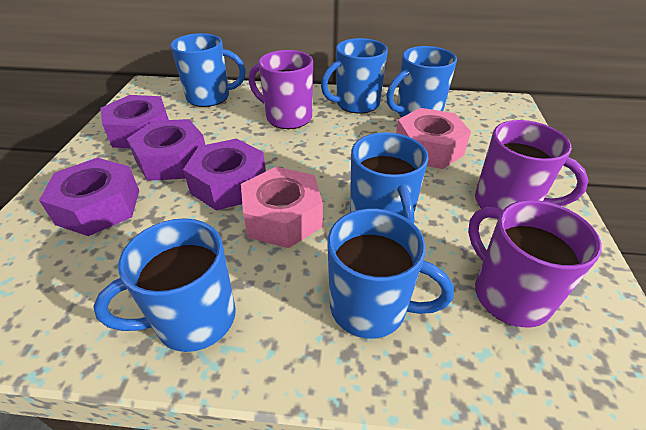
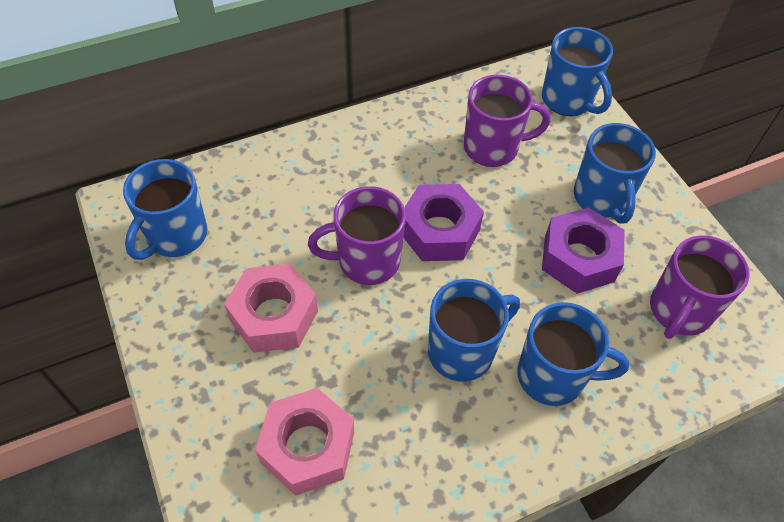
blue mug: [93,218,236,352] [170,33,246,107] [321,38,388,114] [327,209,454,339] [350,132,429,223] [386,46,457,117] = 6 -> [123,159,207,260] [428,279,520,382] [517,302,629,406] [542,27,613,116] [574,123,656,224] = 5
purple nut: [39,158,139,236] [101,95,169,148] [127,119,205,181] [183,138,266,211] = 4 -> [403,184,484,261] [542,207,625,294] = 2

